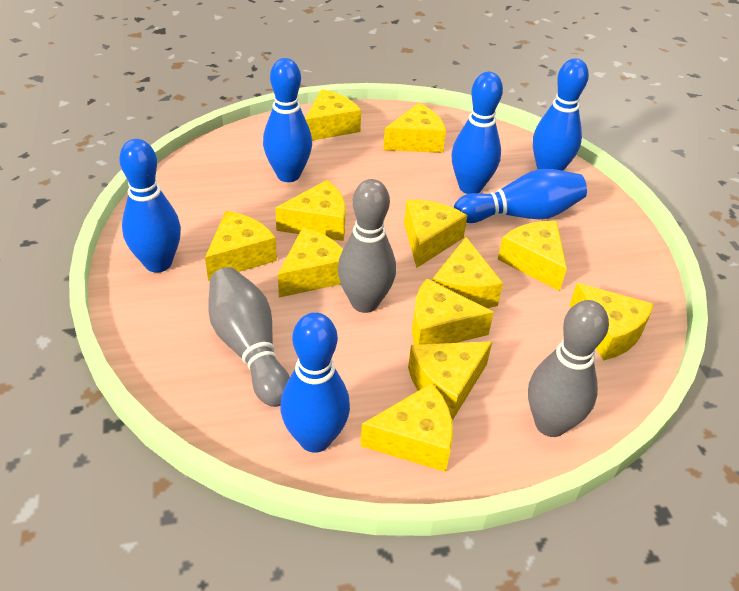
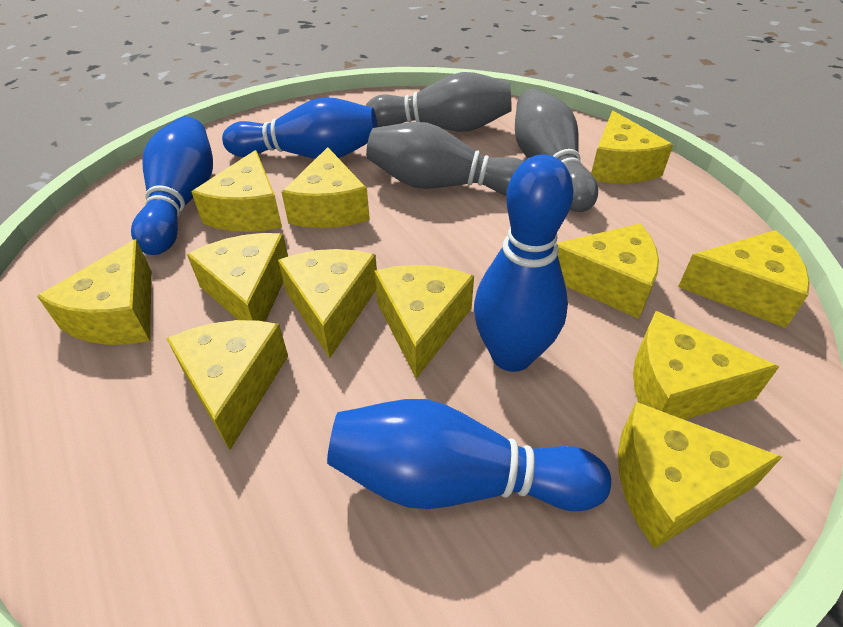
blue bowling pin: [119,139,181,273] [263,58,312,182] [280,312,350,453] [451,72,503,194] [454,169,587,223] [533,58,589,171] = 6 -> [131,116,213,255] [222,97,378,159] [327,399,611,511] [474,154,574,372] = 4

